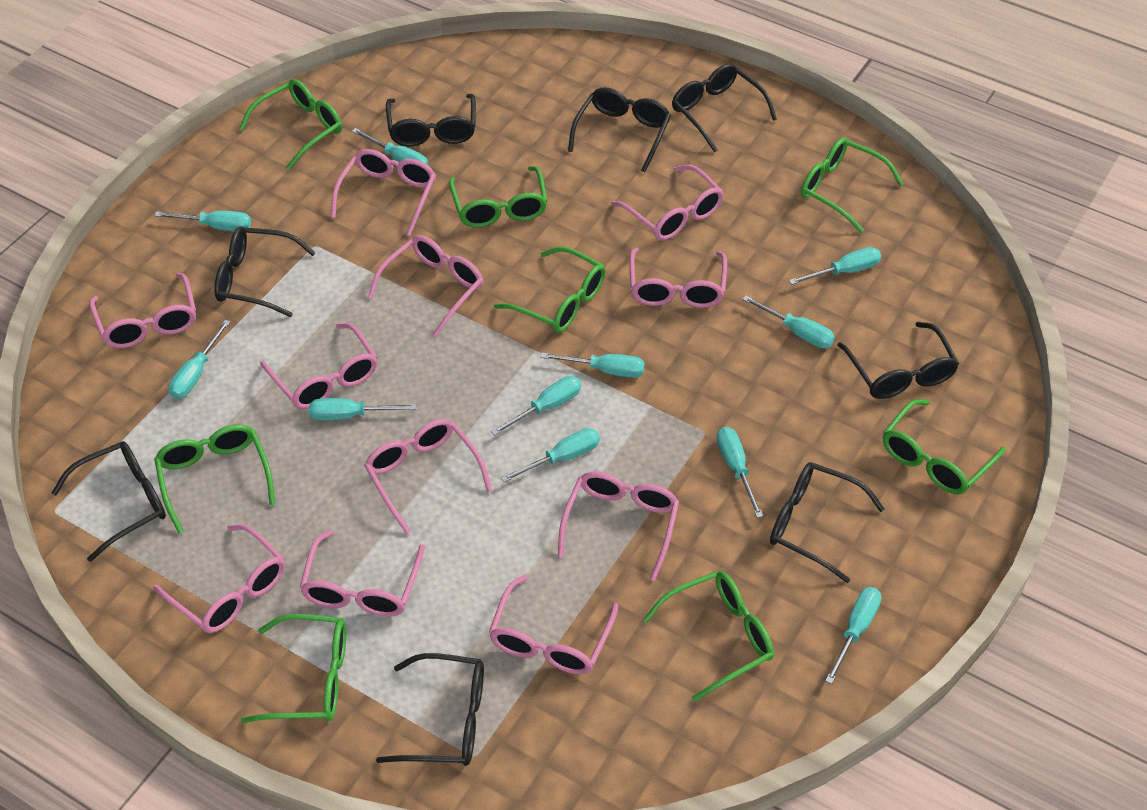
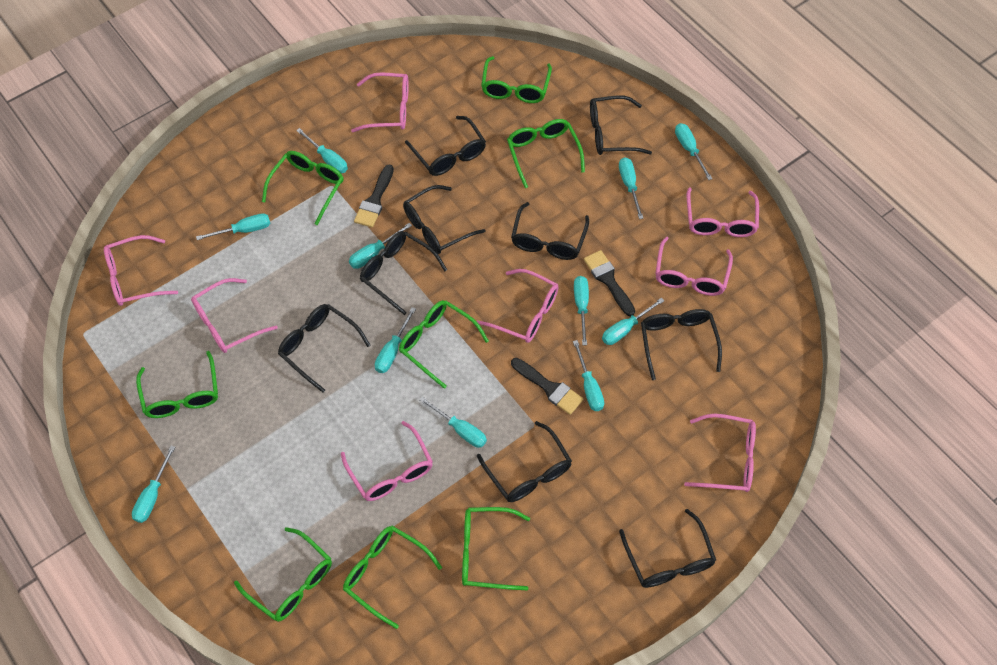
black brush: none = 0 -> [354,165,394,227] [511,358,583,415] [584,250,635,316] = 3
black glasses: [52,441,166,562] [214,227,316,317] [376,653,484,766] [386,94,476,147] [568,87,671,173] [672,64,777,153] [770,462,884,583] [837,322,959,399] = 8 -> [278,304,370,393] [360,231,447,315] [403,185,486,254] [405,116,486,176] [477,421,572,502] [511,202,589,260] [590,95,652,155] [619,509,716,588] [641,309,722,380] = 9
pink glasses: [89,273,196,348] [153,524,285,633] [260,323,378,409] [300,530,425,617] [331,149,436,236] [364,419,492,534] [368,235,483,337] [489,575,618,674] [558,471,679,581] [611,165,724,240] [629,248,727,308] = 11 -> [104,235,178,306] [191,278,278,353] [341,421,433,501] [351,73,409,132] [476,269,559,343] [655,237,733,296] [684,414,756,492] [687,188,759,237] = 8

